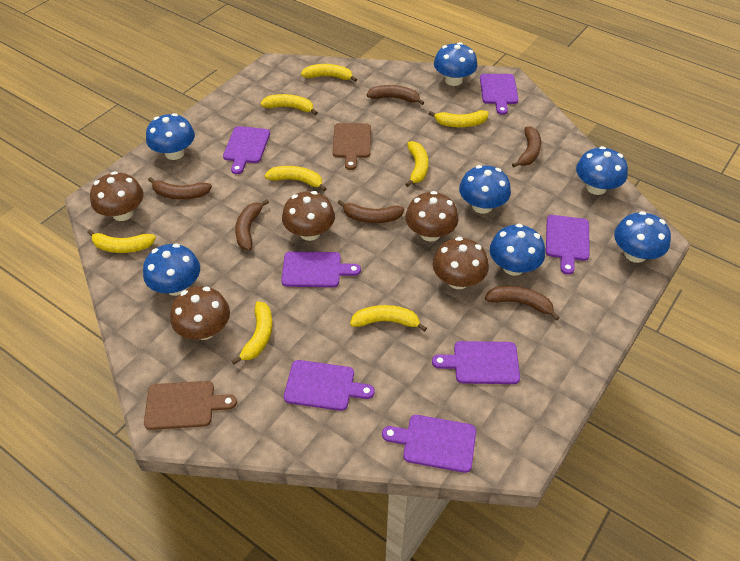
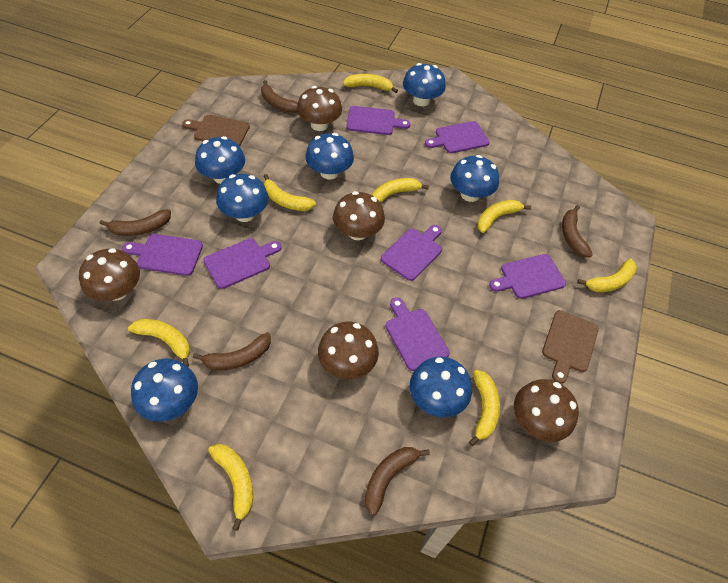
brown banana: [148,177,212,200] [235,199,269,250] [338,200,405,223] [367,85,424,105] [485,286,560,320] [512,126,541,168] = 6 -> [100,209,171,236] [193,333,271,370] [261,80,298,113] [365,447,430,515] [562,205,593,257] = 5

